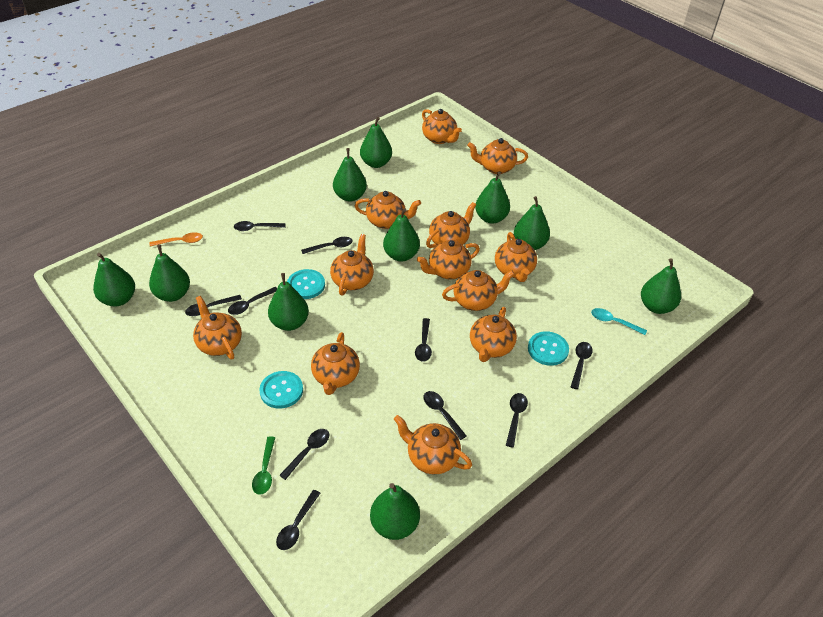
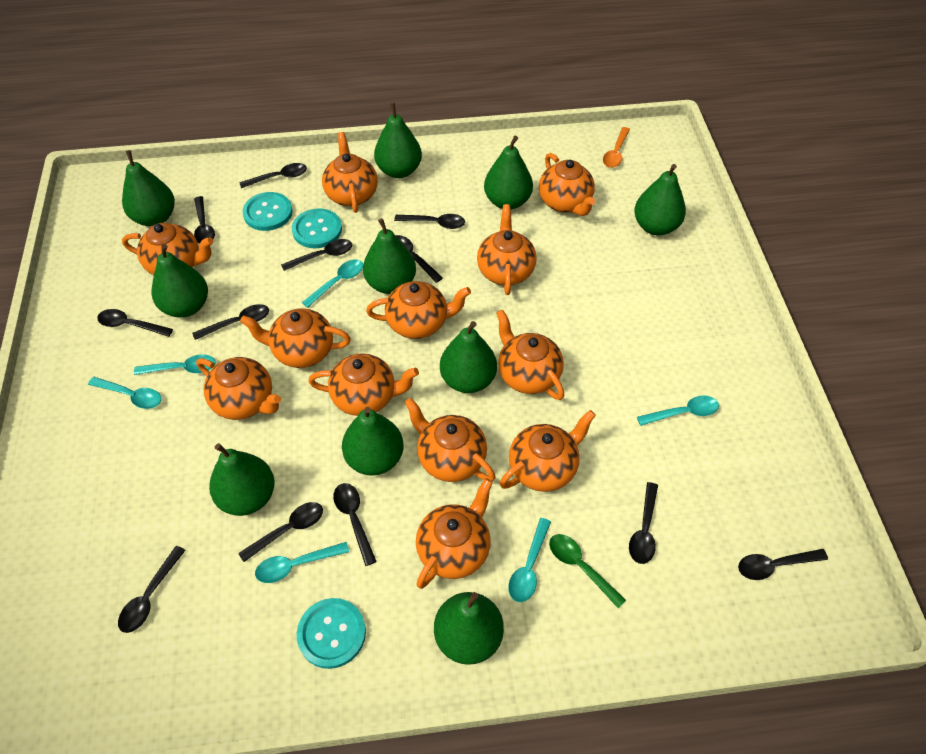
black spoon: [185,295,242,316] [228,287,277,315] [234,221,285,231] [276,490,320,550] [279,429,329,480] [301,237,353,254] [415,318,432,362] [424,391,466,440] [506,393,528,447] [571,342,593,389] = 10 -> [97,309,173,337] [118,546,186,633] [192,304,269,340] [194,196,215,244] [238,502,323,562] [239,163,307,188] [281,239,352,271] [333,483,377,566] [394,214,465,229] [395,235,443,283] [629,482,658,564] [738,549,828,580] = 12
turquoise spoon: [591,308,647,335] = 1 -> [88,377,161,409] [134,354,216,375] [255,542,349,583] [302,259,363,308] [508,518,551,602] [637,395,719,426] = 6

